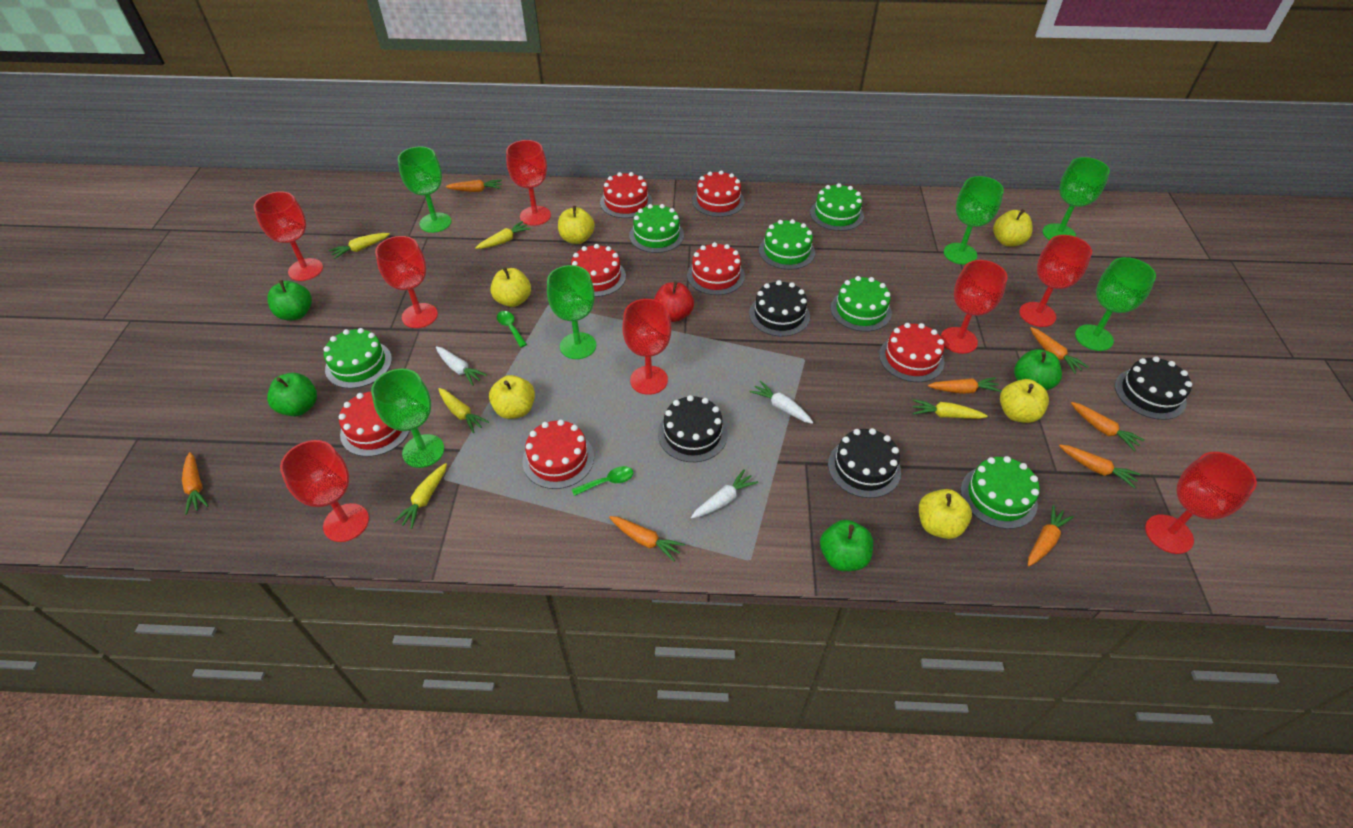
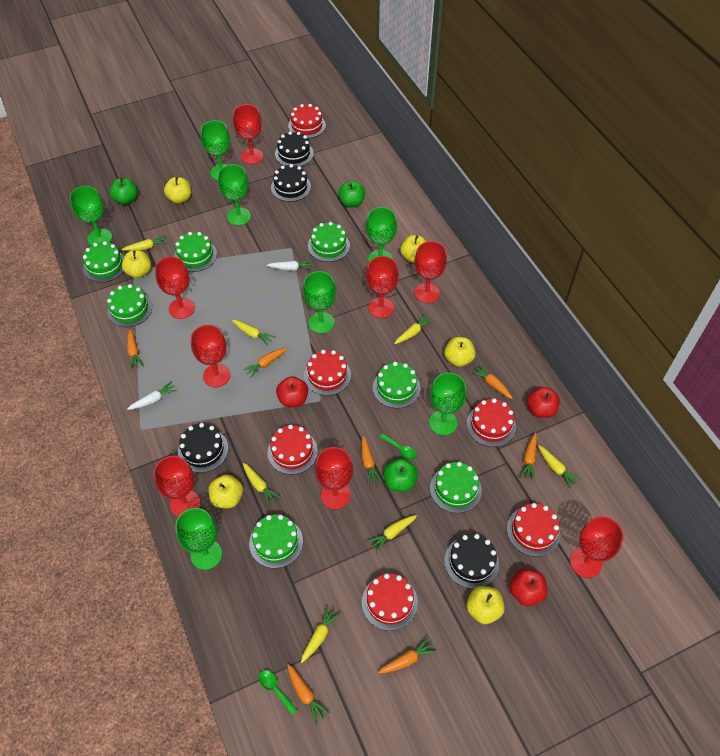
green apple: [267,280,312,320] [267,373,317,416] [820,520,873,571] [1014,349,1062,390] = 4 -> [110,178,137,205] [338,181,365,207] [384,458,418,492] = 3
green cake: [324,328,392,389] [629,204,684,253] [759,219,815,270] [810,183,864,231] [830,276,892,332] [961,456,1040,529] = 6 -> [83,241,125,282] [107,284,152,327] [174,232,217,272] [249,514,303,568] [308,222,350,262] [373,362,420,408] [430,462,482,513] = 7
green goblet: [371,369,444,468] [398,146,451,233] [547,265,596,359] [944,176,1004,265] [1042,157,1110,240] [1075,257,1156,351] = 6 -> [69,186,112,245] [175,508,222,570] [201,120,230,180] [218,164,251,225] [303,271,336,334] [366,207,397,262] [429,373,466,435] = 7
orange carrot: [182,452,209,515] [446,180,502,192] [609,516,685,562] [928,377,1001,394] [1028,505,1074,566] [1030,327,1088,374] [1059,445,1140,488] [1071,402,1145,451] = 8 -> [127,329,144,370] [243,347,287,378] [287,664,330,724] [361,436,382,485] [378,637,437,674] [470,364,513,399] [520,433,537,481] = 7
red apple: [654,281,694,322] = 1 -> [276,377,308,407] [510,568,547,606] [527,387,560,418] = 3
red cake: [339,392,410,457] [522,419,594,489] [571,244,626,297] [600,172,653,218] [687,242,745,295] [692,170,745,217] [879,323,944,382] = 7 -> [267,425,318,475] [288,104,326,138] [304,350,351,395] [362,573,418,631] [467,398,516,447] [507,503,561,557] = 6
white carrot: [436,346,487,386] [691,469,758,519] [749,381,814,424] = 3 -> [127,381,177,410] [267,260,313,271] = 2
yellow carrot: [329,233,390,259] [393,463,447,529] [438,388,489,433] [475,221,531,249] [912,399,988,419] = 5 -> [122,235,168,251] [232,320,275,346] [243,463,281,506] [301,605,341,663] [367,515,417,553] [394,313,434,344] [538,445,581,488] = 7

